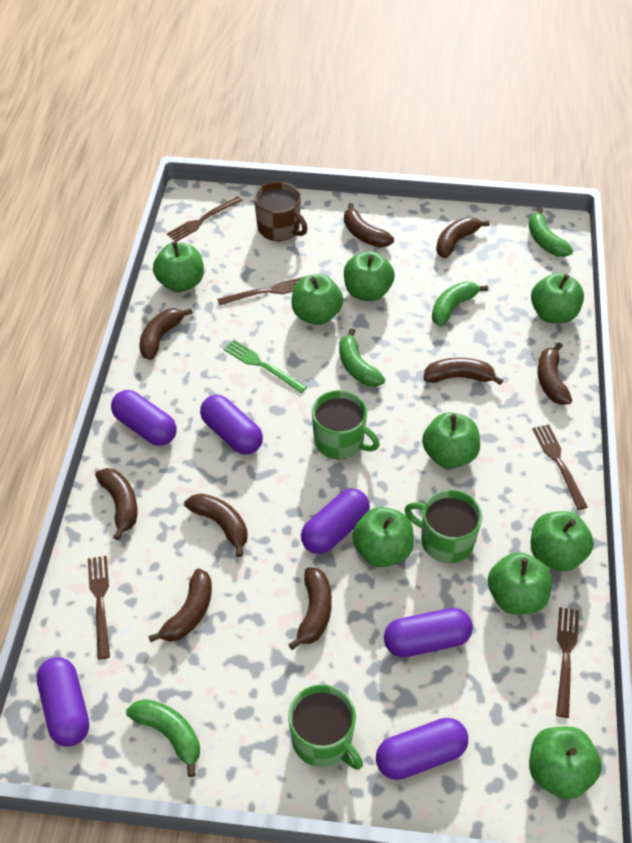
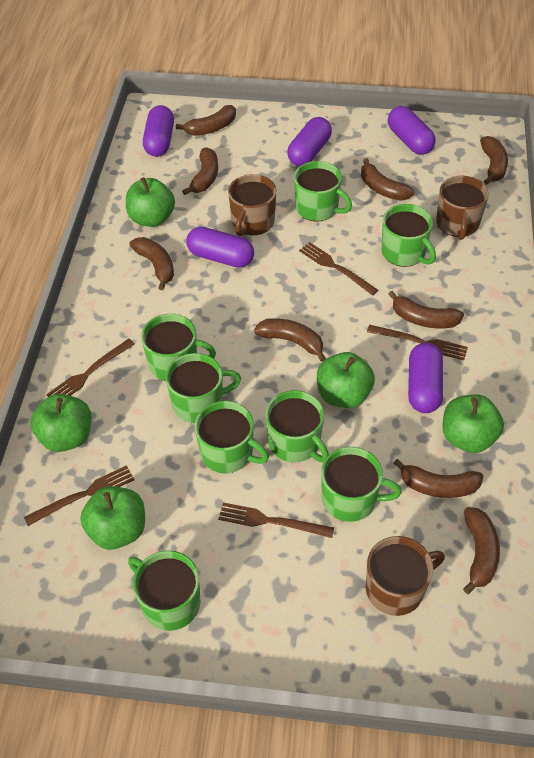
brown mug: [254,182,308,241] = 1 -> [228,174,277,237] [366,536,445,616] [436,176,489,240] = 3
green apple: [153,241,204,292] [291,274,343,325] [344,251,395,301] [352,507,414,567] [422,412,480,469] [488,552,552,615] [529,726,602,799] [531,273,584,323] [531,511,594,572] = 9 -> [31,394,91,452] [80,486,145,550] [126,177,175,227] [317,352,375,408] [442,395,504,453] = 5
green banana: [126,699,200,777] [339,328,385,387] [432,281,488,326] [529,207,573,257] = 4 -> none = 0
green fork: [224,340,307,393] = 1 -> none = 0
green mug: [288,684,363,770] [312,390,380,459] [405,490,482,563] = 3 -> [128,550,201,631] [141,314,216,381] [166,353,241,423] [195,401,269,473] [265,390,329,463] [294,161,352,222] [321,447,402,522] [381,204,436,267] = 8
purple capsule: [37,657,89,747] [111,390,176,446] [200,395,263,455] [301,489,370,554] [376,718,468,780] [384,608,473,657] = 6 -> [143,105,174,157] [186,227,254,268] [287,117,332,166] [388,106,436,155] [408,343,443,413] = 5

